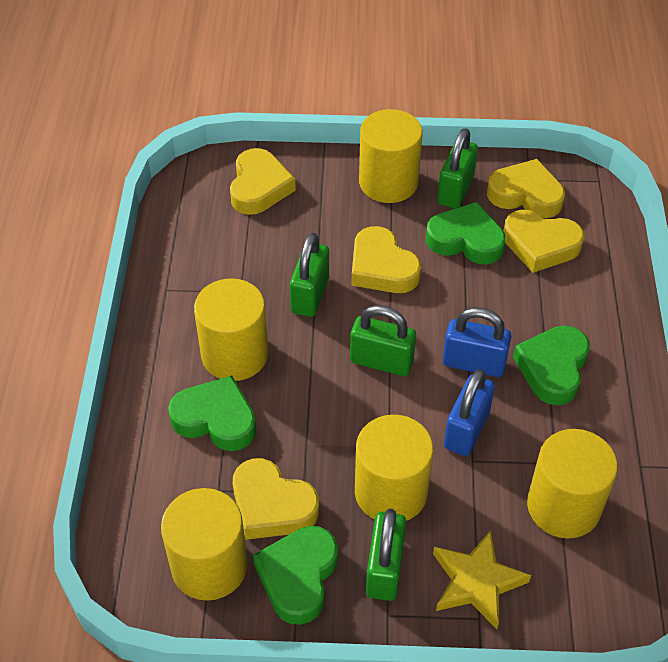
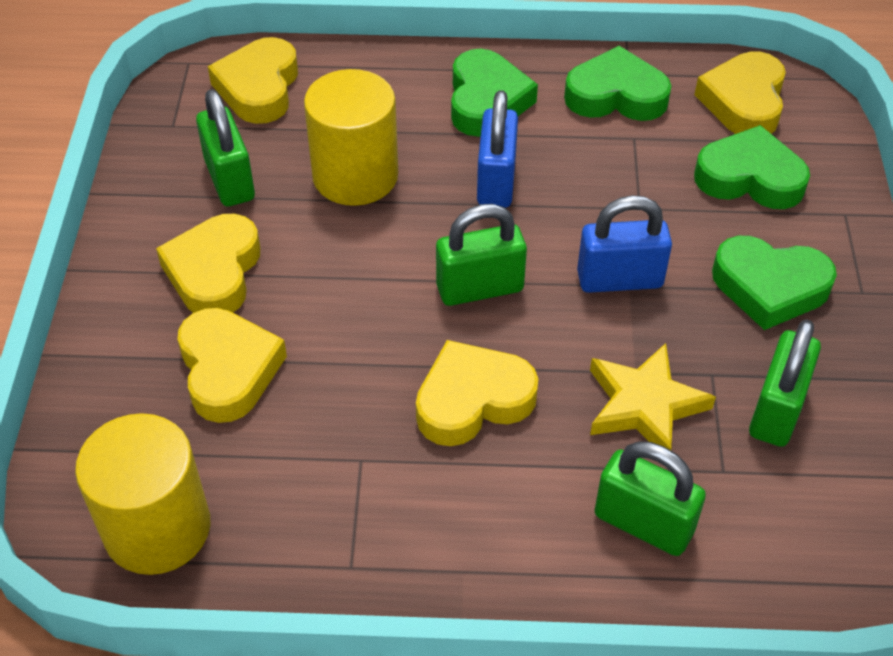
yellow cylinder: [161,488,248,601] [194,278,268,381] [355,415,433,521] [359,109,423,203] [527,429,618,539] = 5 -> [75,413,210,575] [304,69,398,206] = 2

